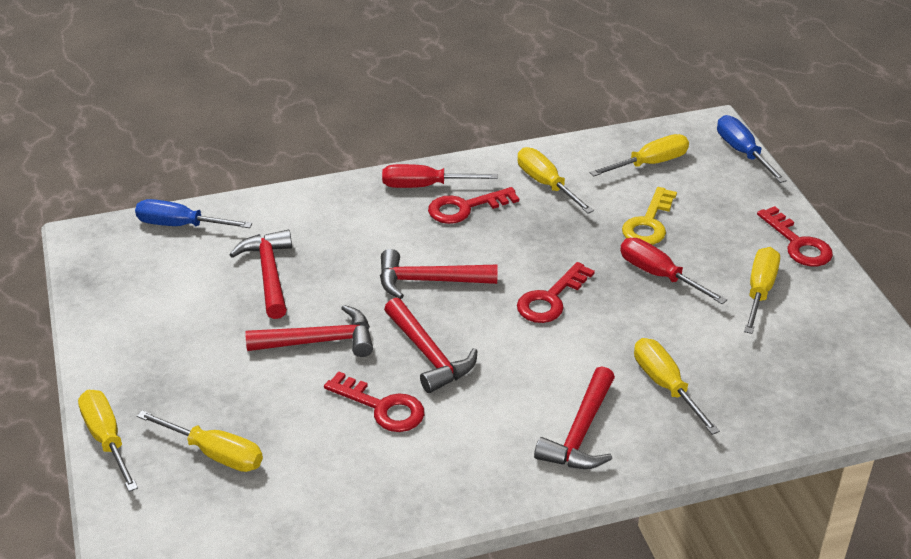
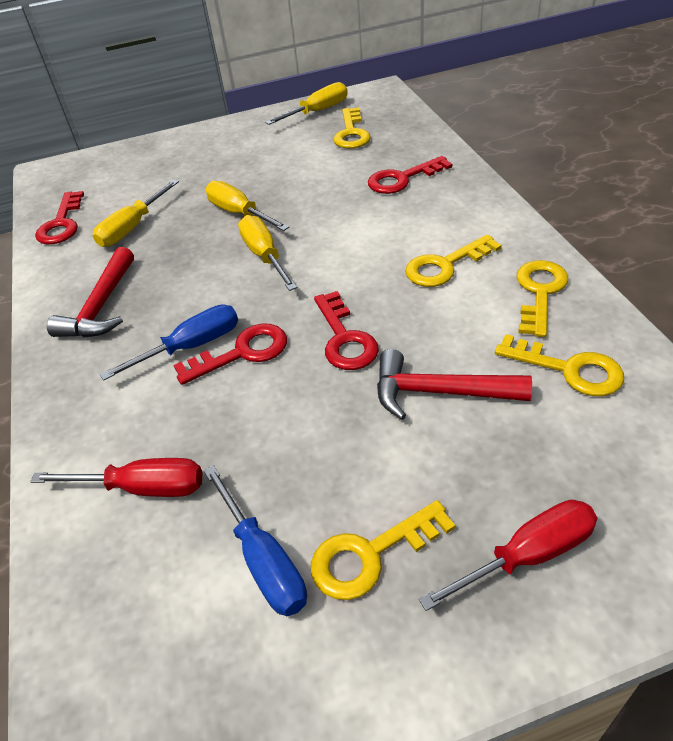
red hammer: [229,230,292,319] [245,305,373,357] [380,249,497,299] [384,298,478,393] [534,366,615,469] = 5 -> [47,247,134,338] [377,349,532,420] = 2
yellow key: [622,187,677,245] = 1 -> [311,500,455,600] [333,107,371,149] [405,234,502,287] [495,334,624,396] [516,260,568,337] = 5
yellow screwdriver: [78,390,138,492] [137,410,263,472] [518,147,594,214] [590,134,689,177] [634,338,720,435] [744,247,780,334] = 6 -> [93,180,179,247] [206,181,289,231] [238,215,297,291] [265,82,348,125] = 4

